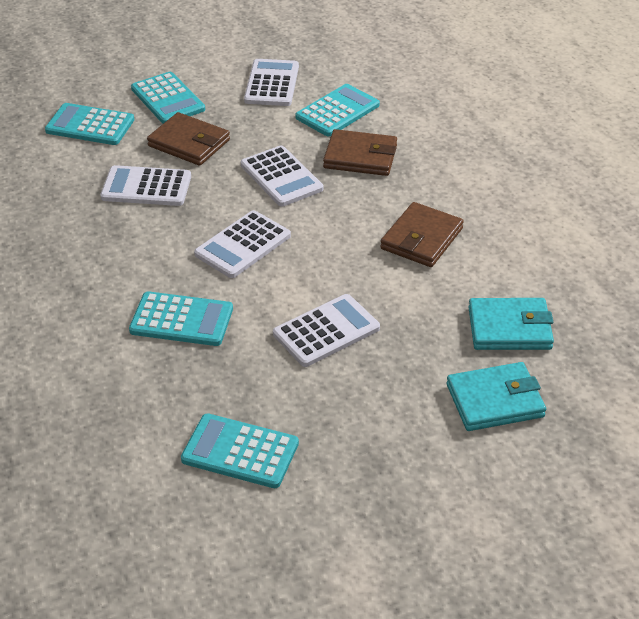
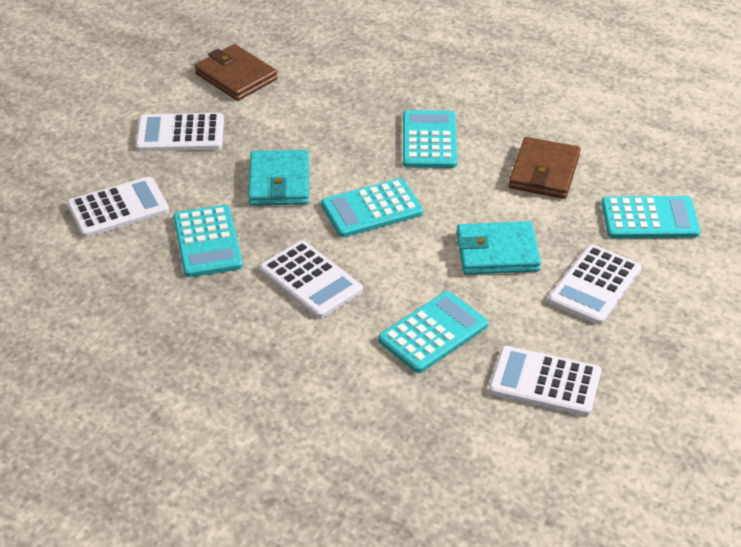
brown wallet: [147,112,230,166] [323,129,397,176] [380,202,464,267] = 3 -> [195,44,278,101] [509,137,581,199] = 2

